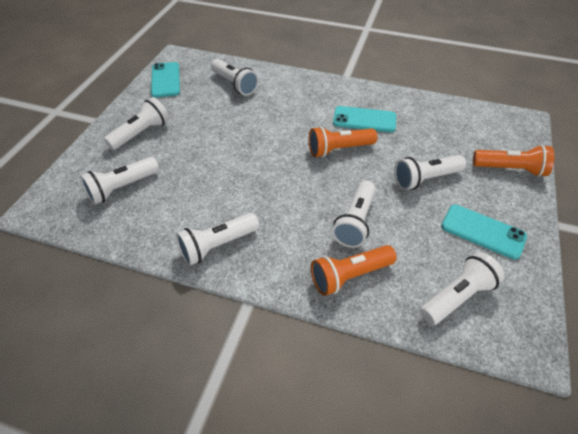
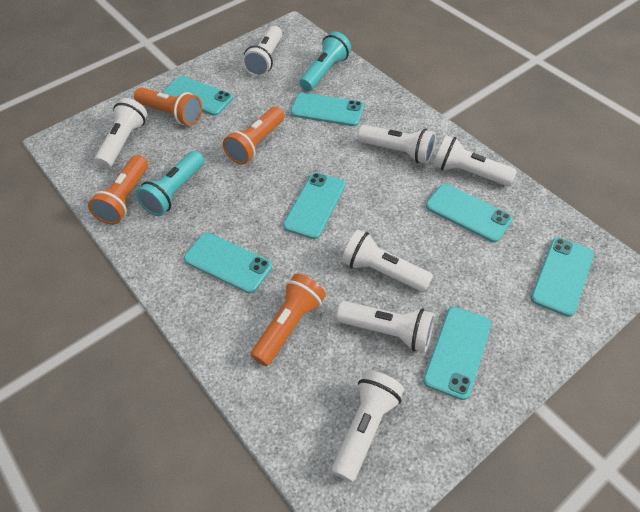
orange flashlight: [308,126,377,157] [311,245,397,296] [473,145,554,177] = 3 -> [88,155,148,225] [134,87,202,126] [223,107,284,165] [250,274,326,366] = 4
turquoise flashlight: none = 0 -> [136,151,204,216] [300,31,351,91] = 2
turquoise phone: [151,62,180,98] [333,106,396,132] [441,204,527,260] = 3 -> [163,76,233,116] [184,233,272,294] [283,173,345,239] [290,93,364,126] [423,307,491,400] [426,184,513,242] [531,238,594,317] = 7

